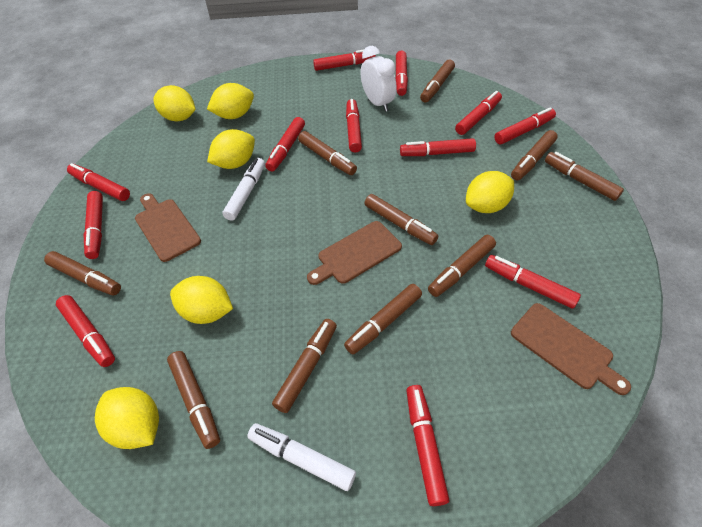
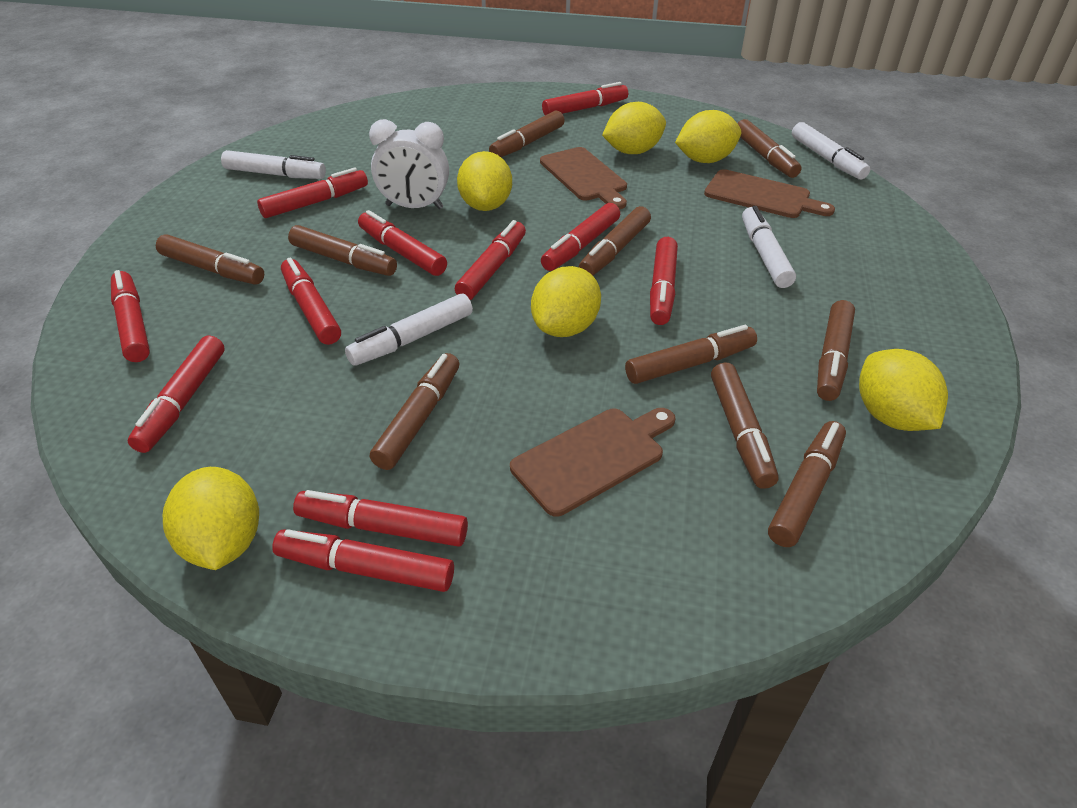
red marker: [56,295,115,367] [67,163,130,201] [84,191,103,259] [265,117,305,172] [313,50,376,71] [346,99,362,152] [395,50,408,96] [400,138,476,156] [406,385,449,506] [455,91,502,135] [485,255,581,309] [494,107,556,144] = 12 -> [111,270,150,362] [128,336,225,453] [257,168,368,218] [272,529,454,592] [281,258,341,345] [293,490,468,547] [358,210,447,276] [455,220,526,300] [541,203,620,271] [542,82,628,115] [650,237,678,325] = 11
white marker: [222,158,265,221] [247,423,356,491] = 2 -> [221,150,326,179] [345,294,473,366] [742,206,796,288] [792,122,870,180] = 4

